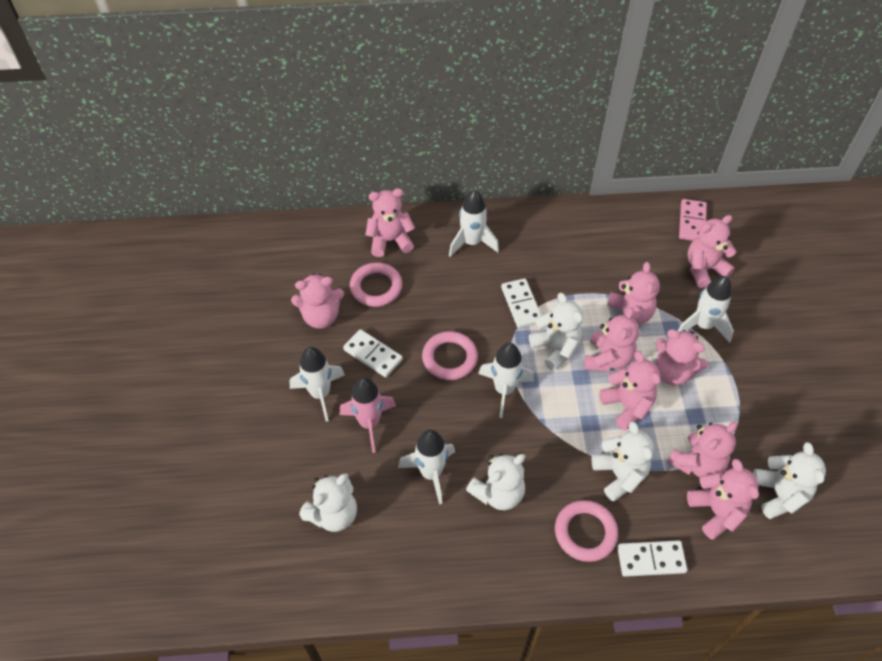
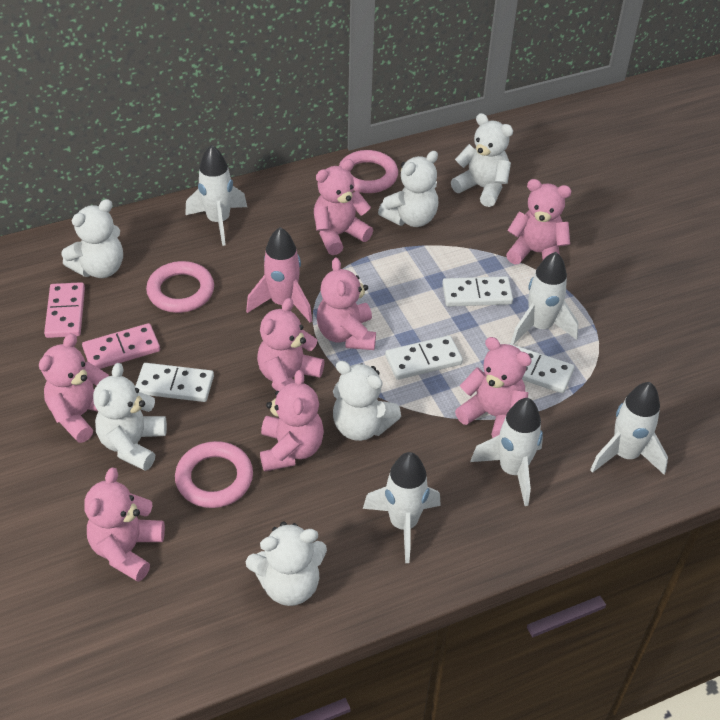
pink domino: [679,199,707,241] = 1 -> [44,282,85,338] [82,323,160,369] = 2
pink teddy bear: [291,273,344,329] [365,188,415,257] [584,307,639,372] [599,351,661,431] [607,262,660,324] [655,329,708,386] [667,422,738,477] [687,215,736,288] [687,459,759,540] = 9 -> [39,333,109,443] [84,468,165,582] [257,298,325,391] [260,370,324,472] [314,159,373,255] [317,257,376,350] [455,337,532,438] [506,179,572,265] = 8
white domino: [343,329,403,377] [501,278,542,328] [617,540,687,577] = 3 -> [135,363,214,402] [385,335,463,380] [442,276,513,307] [509,343,574,393] = 4
white teddy bear: [299,474,357,532] [466,454,525,510] [529,293,583,371] [592,421,654,501] [753,442,826,519] = 5 -> [62,199,123,278] [93,363,167,471] [246,521,327,606] [333,361,401,441] [378,151,438,227] [451,113,513,207] = 6

